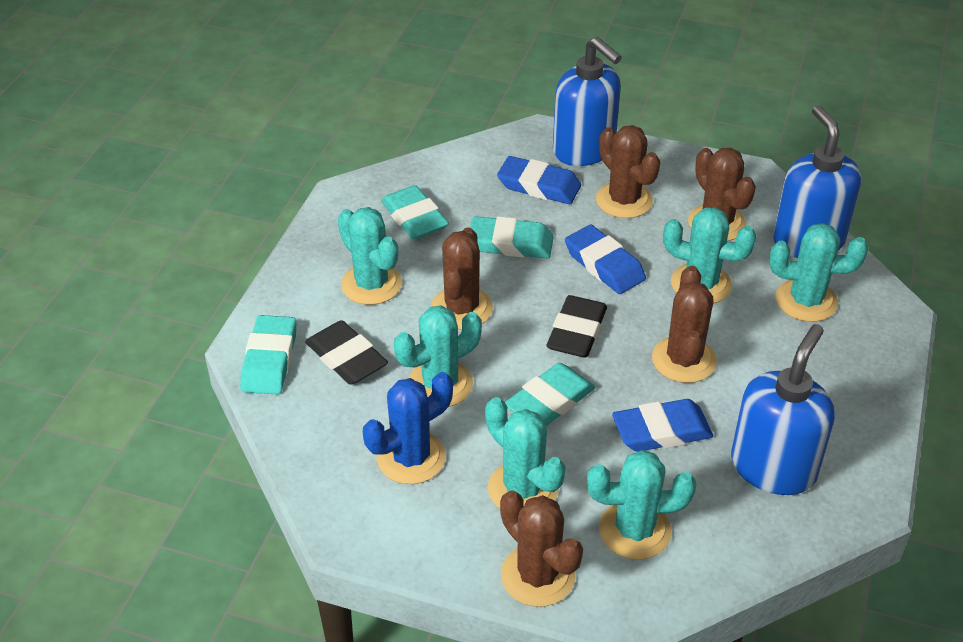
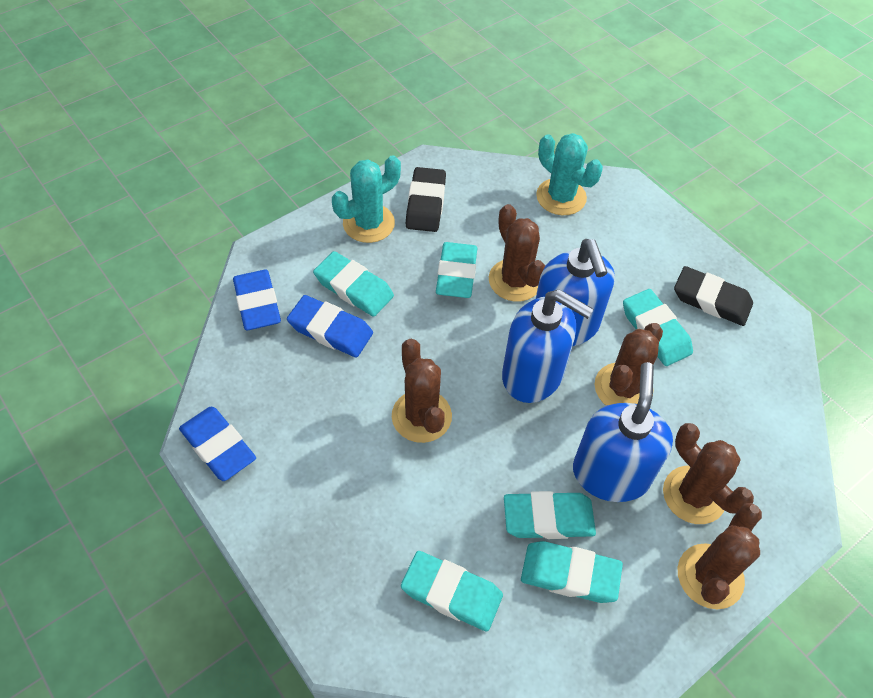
blue cactus: [363,372,453,484] = 1 -> none = 0
turquoise cactus: [338,207,402,305] [394,305,482,407] [485,397,566,509] [587,450,696,560] [663,207,757,304] [769,223,868,322] = 6 -> [332,155,401,243] [536,133,603,215] = 2
turquoise eraser: [240,315,296,395] [381,185,449,239] [470,216,554,258] [505,363,595,426] = 4 -> [313,251,394,317] [401,551,503,631] [436,242,477,298] [504,491,596,539] [521,541,623,603] [623,289,693,366] = 6

